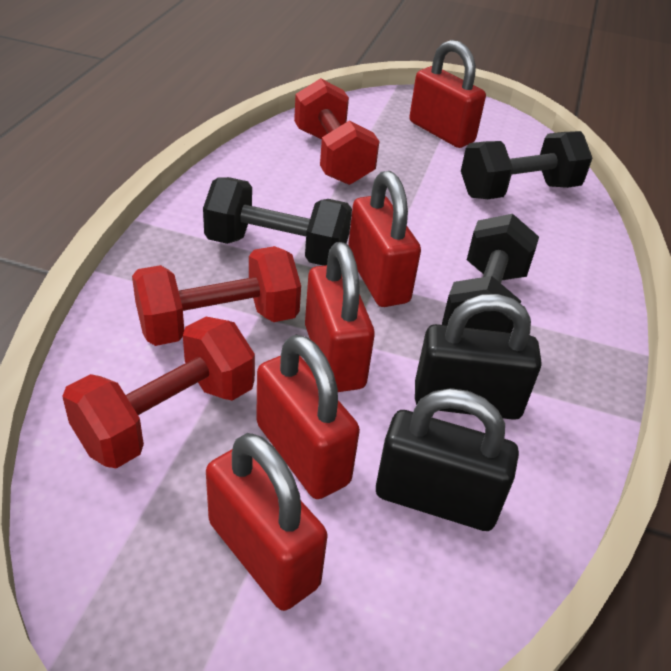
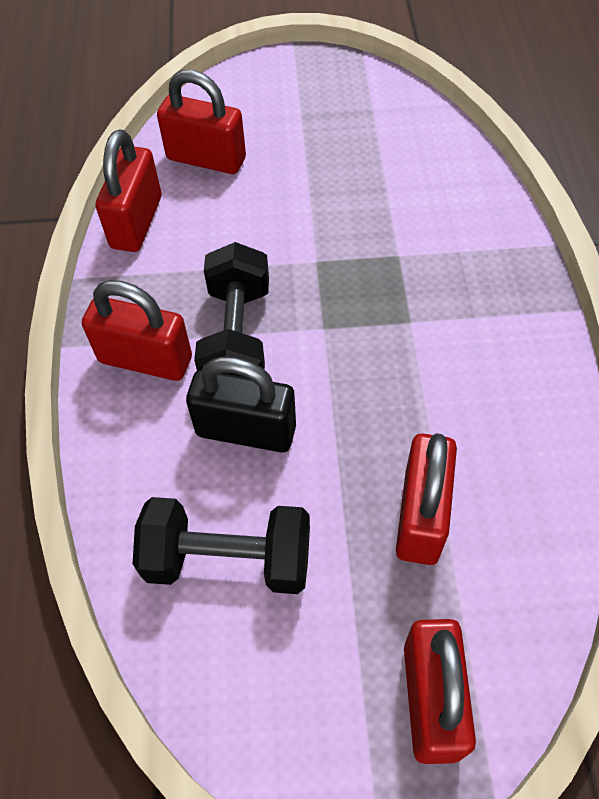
black dumbbell: [203,177,352,266] [442,214,539,333] [461,131,592,199] = 3 -> [133,497,310,594] [194,242,269,377] = 2
black padlock: [376,388,519,531] [415,294,542,420] = 2 -> [186,356,296,453] = 1
red dumbbell: [62,317,255,469] [132,246,301,346] [294,78,380,185] = 3 -> none = 0

